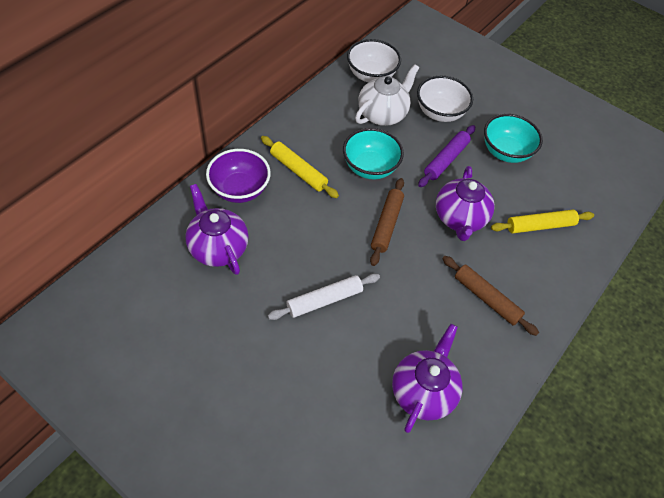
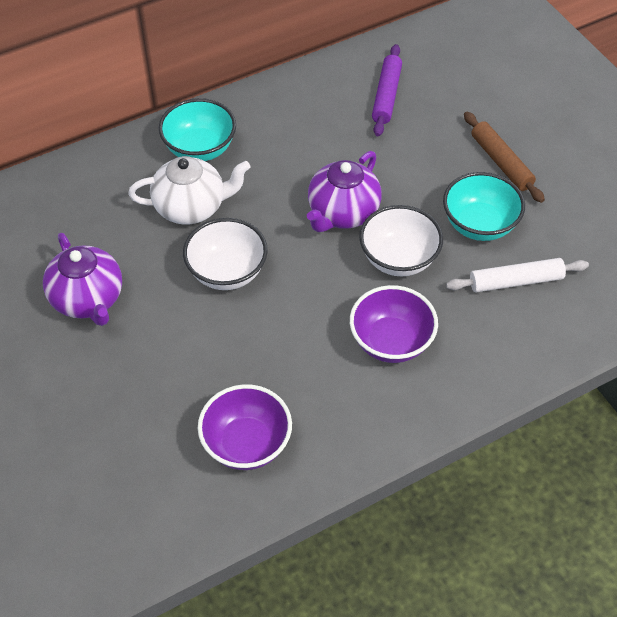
brown rolling pin: [370,178,404,266] [442,256,539,336] = 2 -> [464,112,545,203] = 1
purple bowl: [206,149,271,203] = 1 -> [198,384,292,470] [350,285,438,363] = 2
purple teapot: [185,184,249,275] [392,324,463,433] [436,166,495,241] = 3 -> [43,233,122,326] [307,151,382,232] = 2
yellow rolling pin: [261,136,339,198] [491,210,594,233] = 2 -> none = 0

